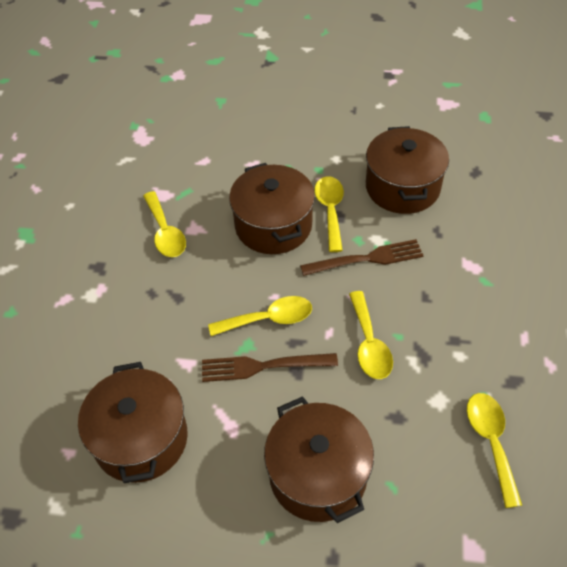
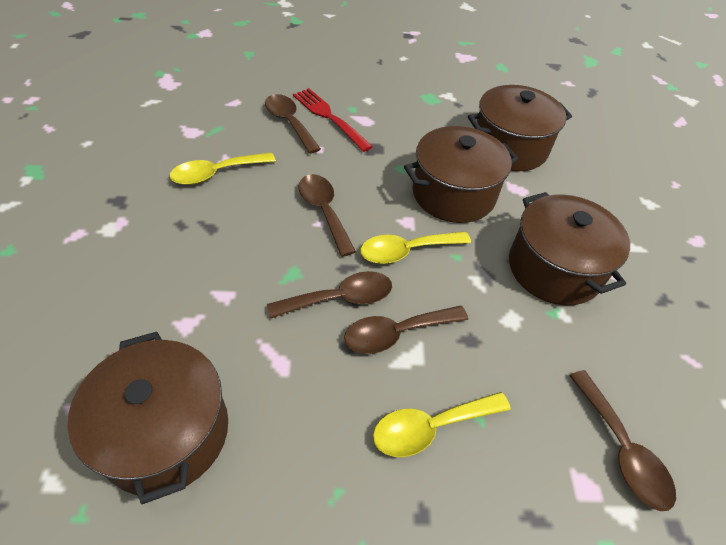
brown fork: [202,353,338,382] [300,239,424,276] = 2 -> none = 0
brown spoon: none = 0 -> [265,94,321,154] [267,271,392,319] [299,174,356,257] [344,306,468,354] [569,370,676,511] = 5
red fork: none = 0 -> [293,88,373,152] = 1
yellow spoon: [143,191,186,257] [208,296,312,336] [314,176,344,252] [349,291,393,379] [467,393,522,508] = 5 -> [170,152,276,185] [360,232,471,264] [373,392,511,457] = 3

